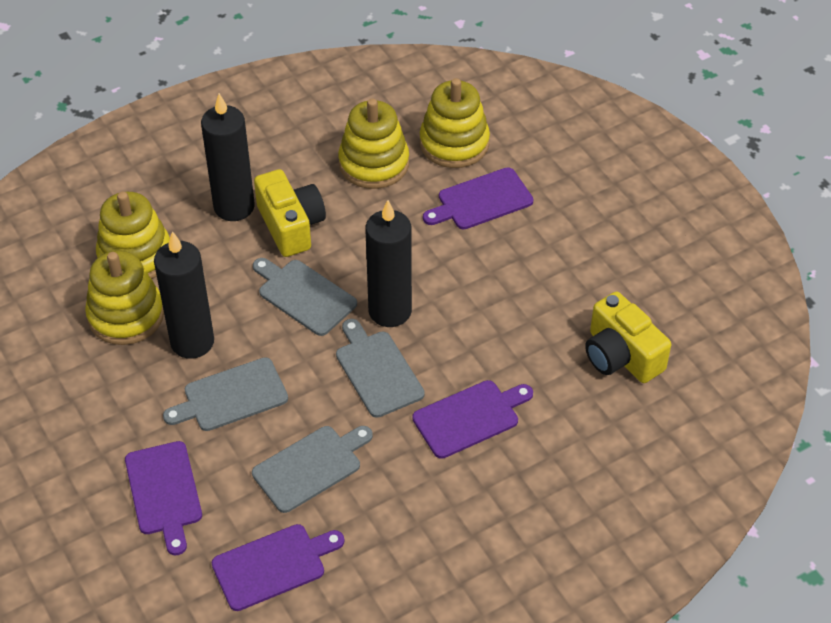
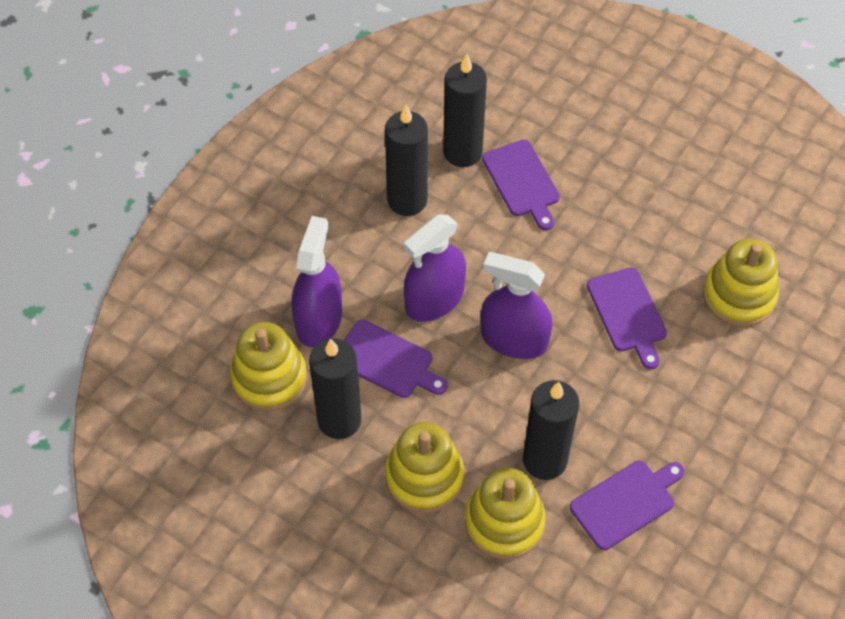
black candle: [154,231,214,359] [201,93,255,221] [365,200,412,327] = 3 -> [309,338,361,439] [385,105,428,216] [443,54,487,167] [523,380,579,480] = 4
grey cutting board: [163,357,288,431] [252,426,373,513] [253,258,357,336] [336,319,425,418] = 4 -> none = 0
purple spray bottle: none = 0 -> [292,216,342,347] [404,215,466,322] [481,252,552,359] = 3
yellow camera: [254,169,326,257] [585,292,671,383] = 2 -> none = 0

